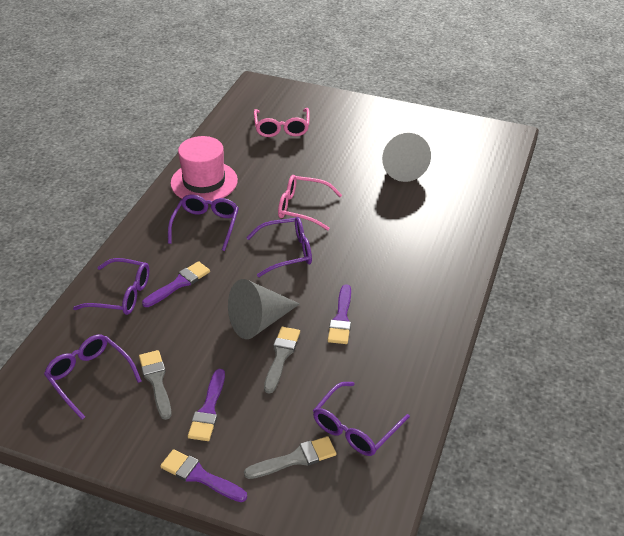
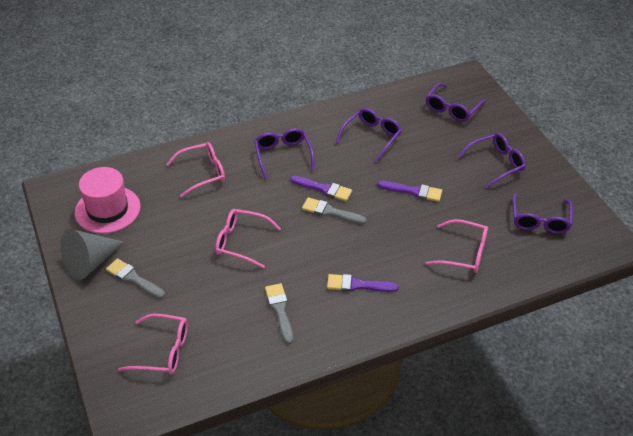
grey cone: [228,279,300,339] [382,133,431,182] = 2 -> [60,229,125,280] = 1
pink glasses: [254,108,310,137] [278,175,342,231] = 2 -> [118,313,188,374] [166,142,225,197] [215,209,281,269] [426,219,488,273] = 4
purple brush: [142,261,210,307] [160,449,247,502] [188,369,225,441] [328,284,351,344] = 4 -> [290,176,352,201] [327,274,399,292] [378,181,442,202] = 3

